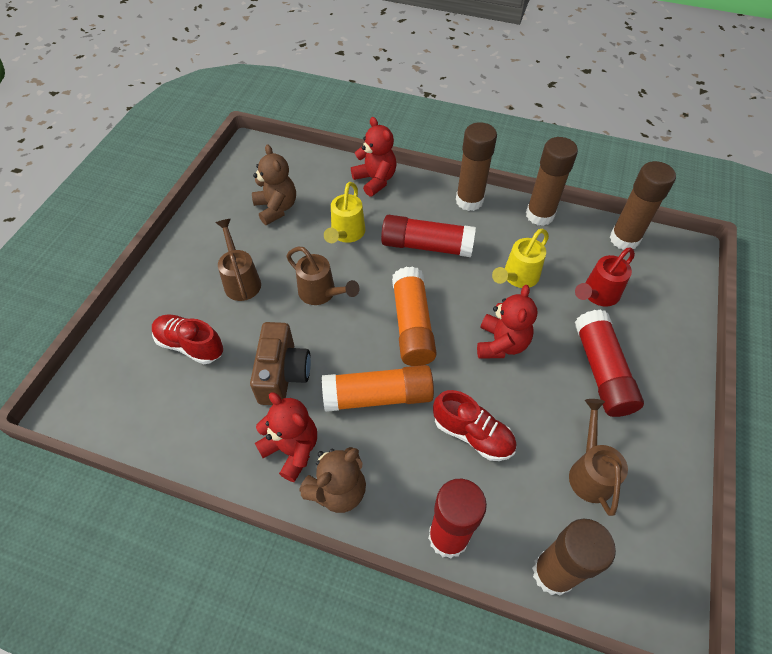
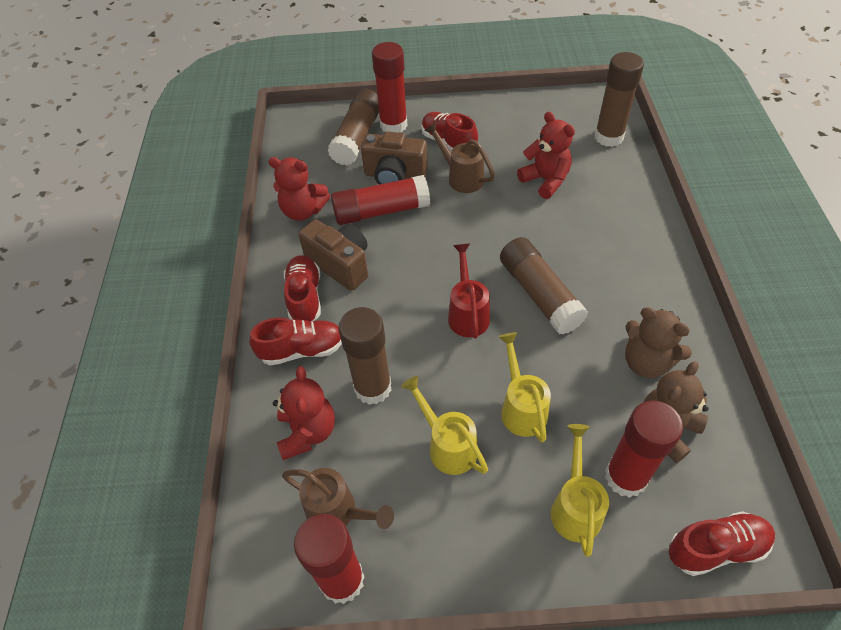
brown camera: [250,322,311,405] = 1 -> [298,219,368,291] [361,131,428,185] = 2
brown watering can: [215,219,261,301] [286,247,359,305] [569,399,628,516] = 3 -> [282,468,394,529] [424,122,495,193] = 2
orange glue stick: [322,365,434,412] [392,266,437,366] = 2 -> none = 0
red glue stick: [381,215,476,257] [428,479,487,559] [575,309,644,417] = 3 -> [294,514,364,604] [331,175,430,225] [372,42,408,133] [605,401,683,498] = 4
red shoe: [152,314,223,364] [433,390,517,461] = 2 -> [249,318,342,365] [284,255,321,322] [421,112,478,151] [669,511,775,576] = 4
yellow watering can: [324,182,365,243] [492,229,549,288] = 2 -> [401,376,488,475] [498,332,551,442] [551,424,609,557] = 3

